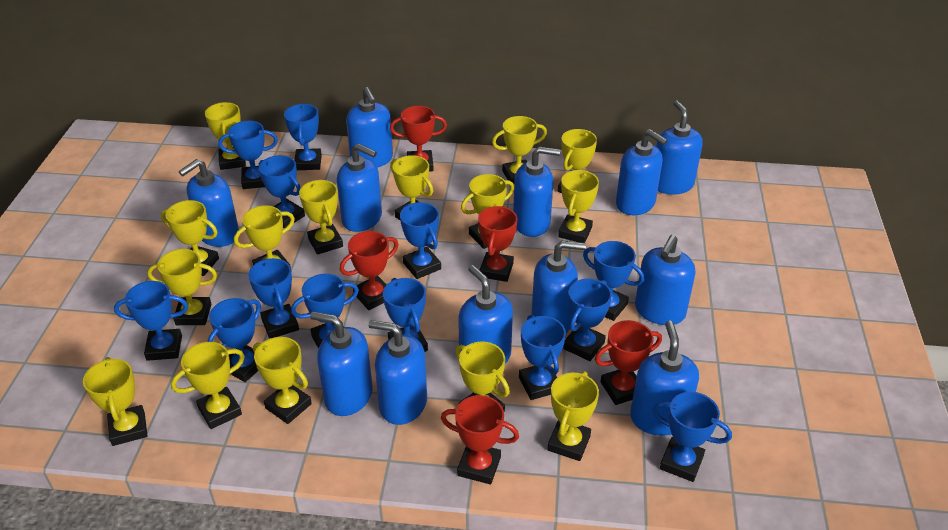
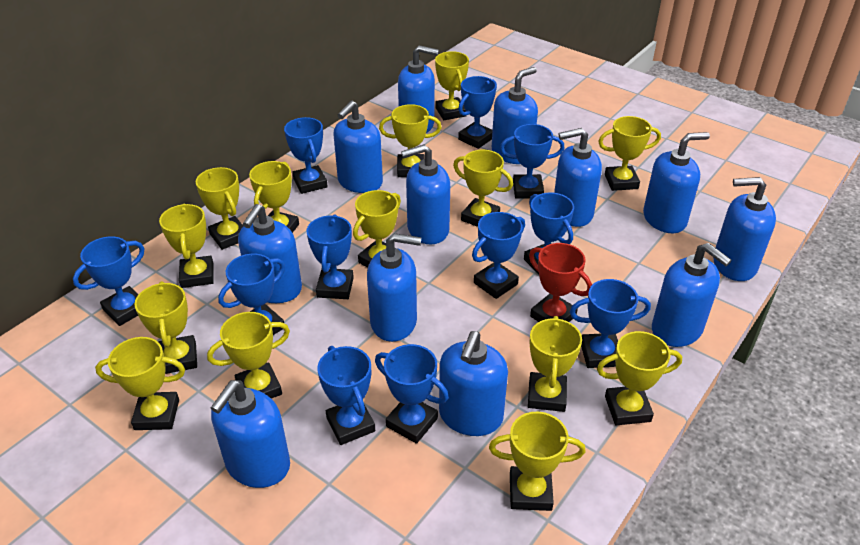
blue trophy: [114,281,188,361] [207,298,261,382] [218,121,278,189] [248,258,299,339] [259,155,305,228] [284,104,322,170] [291,274,359,349] [383,278,428,352] [400,202,441,279] [519,315,566,400] [563,279,612,361] [583,241,644,321] [652,392,732,482] = 13 -> [73,236,145,326] [218,254,285,335] [284,117,328,194] [306,214,354,299] [317,346,375,445] [375,344,449,444] [458,76,497,149] [472,212,525,299] [500,124,565,199] [524,193,574,275] [570,279,651,368] = 11
red trophy: [340,231,399,310] [390,106,447,172] [441,395,519,485] [478,206,517,282] [595,320,662,405] = 5 -> [529,243,592,322] = 1
yellow trophy: [83,357,148,446] [147,249,217,325] [161,200,219,276] [171,342,245,429] [205,102,246,170] [234,205,295,268] [253,337,312,424] [299,180,343,255] [390,155,433,220] [455,342,510,412] [461,174,514,249] [492,116,547,184] [547,371,599,461] [558,129,597,193] [558,170,599,243] = 15 -> [95,337,185,430] [134,281,197,374] [159,203,214,288] [196,167,243,250] [207,312,290,399] [249,161,299,233] [353,190,401,267] [379,104,442,177] [435,51,469,120] [453,150,513,227] [489,412,586,511] [528,316,582,412] [597,331,682,425] [598,116,661,191] = 14

